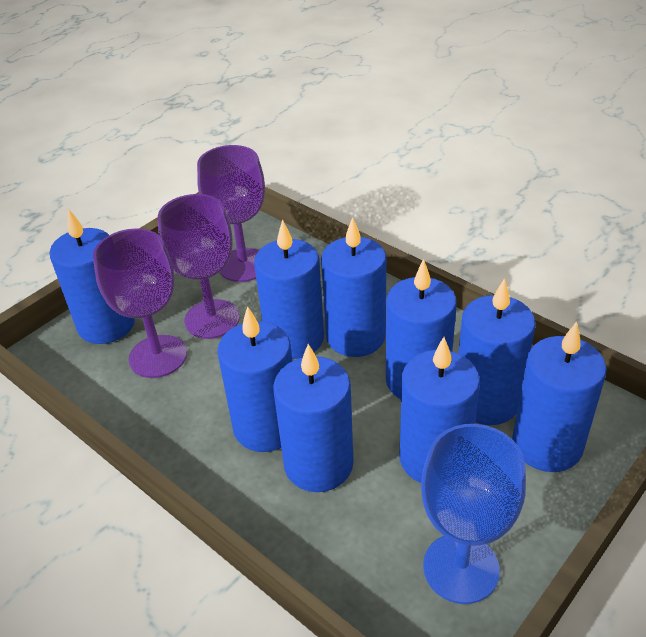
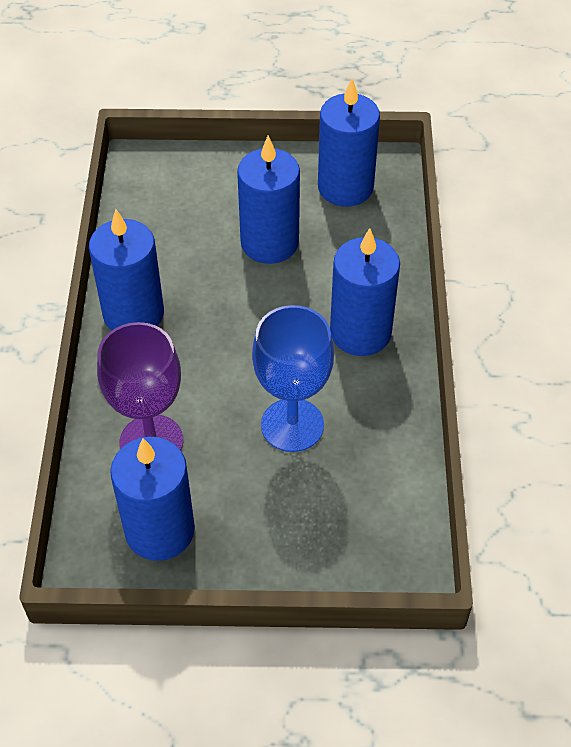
blue candle: [50,209,135,344] [217,306,292,452] [254,219,324,359] [273,344,353,492] [321,217,386,357] [386,259,457,399] [400,337,480,483] [458,278,535,425] [512,321,607,472] = 9 -> [89,209,164,330] [110,437,195,561] [237,136,300,264] [318,79,380,207] [330,228,400,356] = 5
purple goblet: [93,228,187,378] [158,194,240,339] [197,145,265,282] = 3 -> [97,322,183,450] = 1

